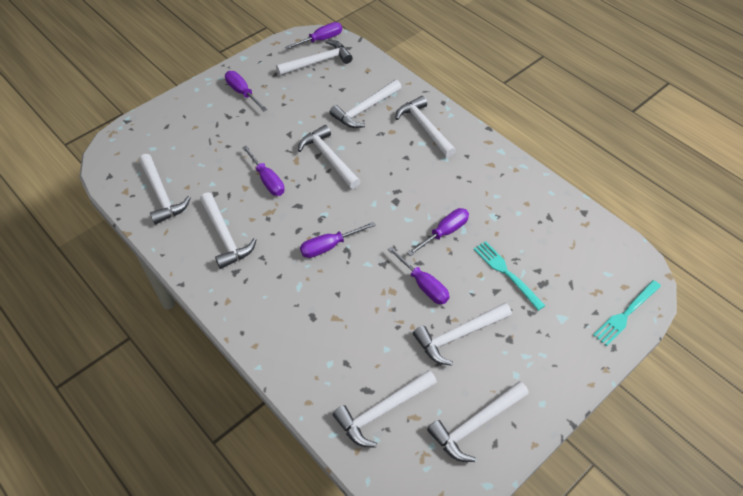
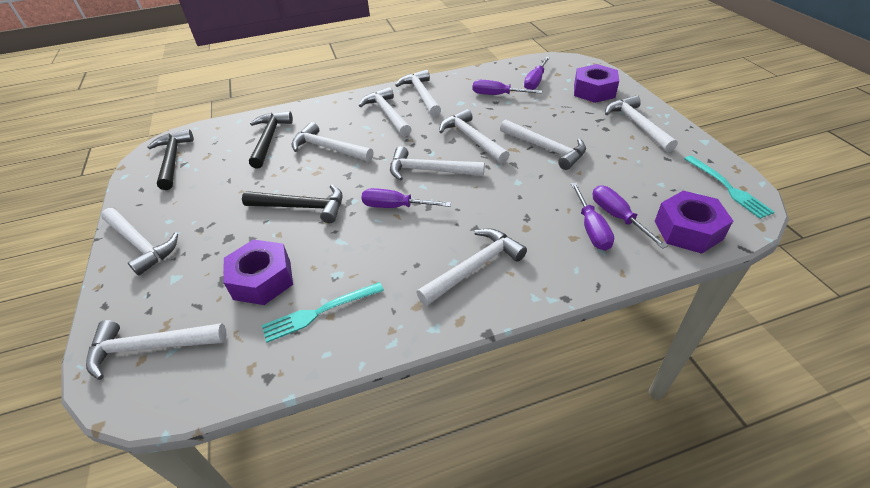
black hammer: none = 0 -> [147,129,194,190] [242,185,343,223] [249,111,293,168] = 3
purple nut: none = 0 -> [223,239,293,305] [574,64,619,103] [655,191,733,254] = 3
purple screwdriver: [225,71,267,111] [242,146,285,196] [285,22,342,50] [300,222,376,258] [388,246,449,304] [407,208,469,256] = 6 -> [361,188,451,208] [473,80,542,95] [524,57,550,90] [571,183,614,251] [593,185,668,249] = 5
white hammer: [139,154,191,225] [200,193,256,269] [276,40,353,76] [298,125,361,189] [329,79,402,128] [333,370,437,448] [395,96,456,158] [413,303,512,366] [427,381,529,462] = 9 -> [86,320,226,380] [101,208,178,276] [292,122,373,162] [359,87,411,137] [390,146,485,181] [395,70,441,117] [416,228,527,306] [439,109,510,164] [500,119,586,170] [605,95,678,152] = 10

